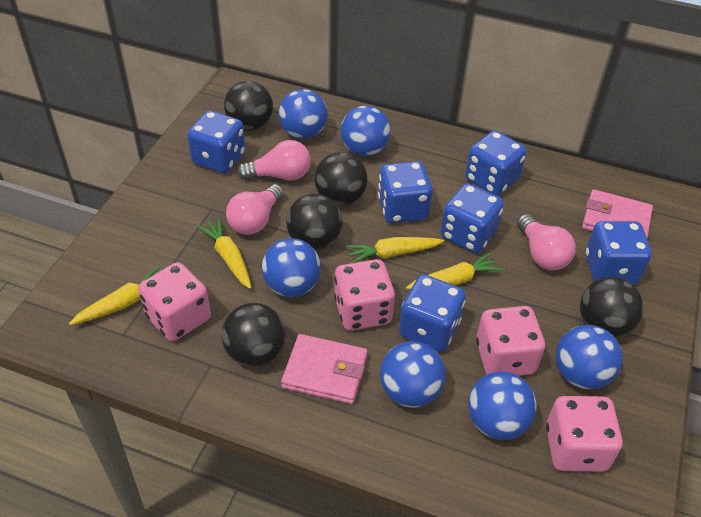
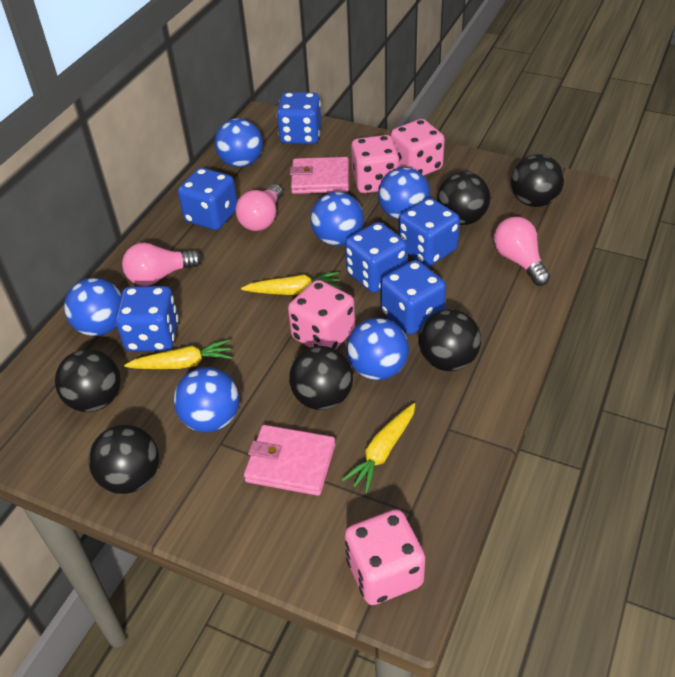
black ball: [222,303,285,367] [224,81,273,131] [286,194,342,250] [314,152,368,206] [580,277,644,338] = 5 -> [55,349,121,412] [88,425,159,494] [289,346,353,410] [419,309,481,371] [437,172,490,225] [511,154,564,207] = 6
yellow carrot: [69,266,160,325] [197,218,251,289] [346,237,444,263] [406,252,503,289] = 4 -> [124,339,232,369] [241,271,341,295] [342,403,415,493] = 3

